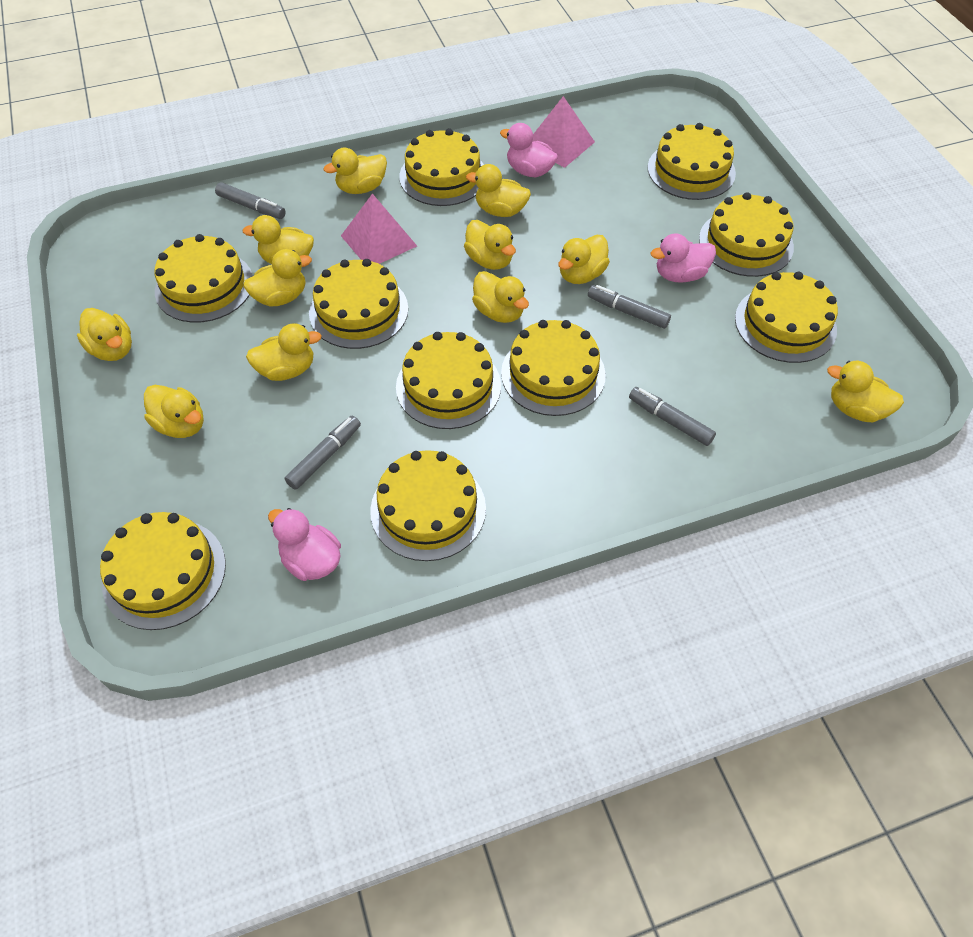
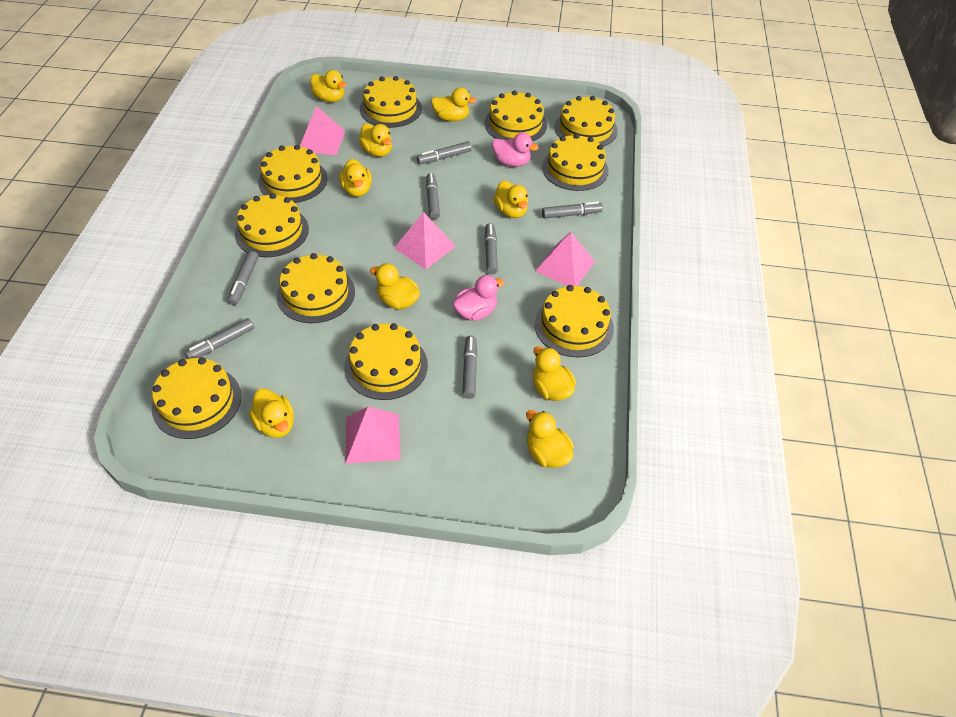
grey marker: [215,182,286,219] [284,416,361,490] [588,285,671,329] [629,387,716,446] = 4 -> [185,318,254,359] [228,251,258,305] [417,141,472,164] [426,173,440,219] [462,335,478,399] [485,223,498,274] [542,201,603,219] = 7
pink duck: [268,508,341,581] [500,123,558,177] [651,233,716,283] = 3 -> [452,275,504,321] [492,133,539,167] = 2
pink pyramid: [341,193,417,264] [532,96,595,168] = 2 -> [300,106,346,155] [345,407,400,464] [394,212,456,269] [535,232,595,286] = 4
yellow duck: [77,308,132,361] [144,385,204,438] [242,215,314,264] [243,249,312,306] [246,323,322,381] [324,148,387,194] [464,220,516,270] [466,164,531,217] [472,271,529,323] [558,235,610,284] [827,361,904,422] = 11 -> [249,388,294,438] [310,70,346,102] [339,159,372,197] [358,124,392,157] [370,263,420,309] [431,87,477,122] [493,180,528,218] [526,410,574,468] [533,346,576,401] = 9

